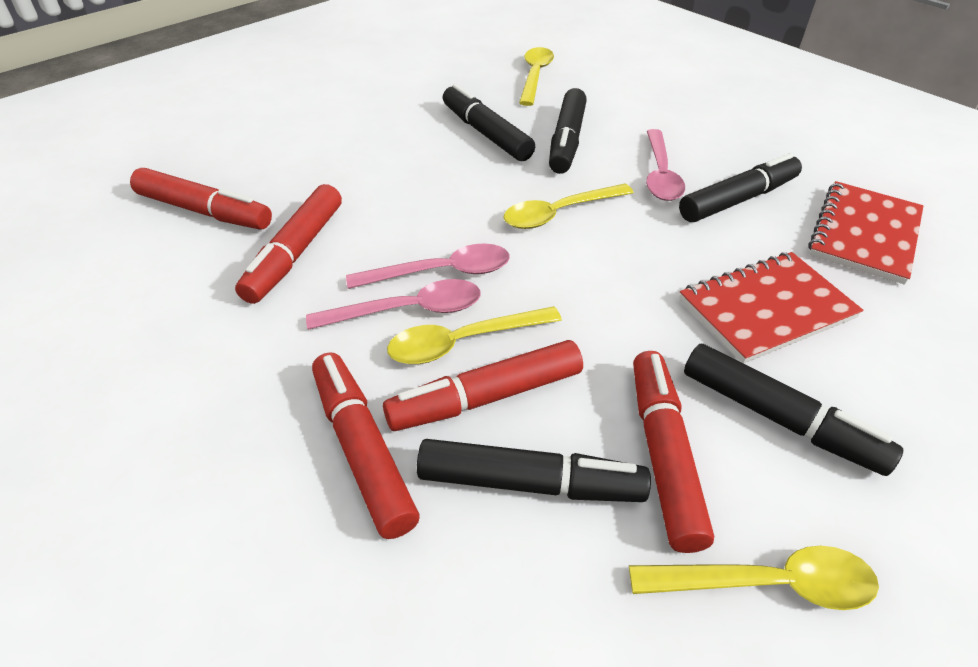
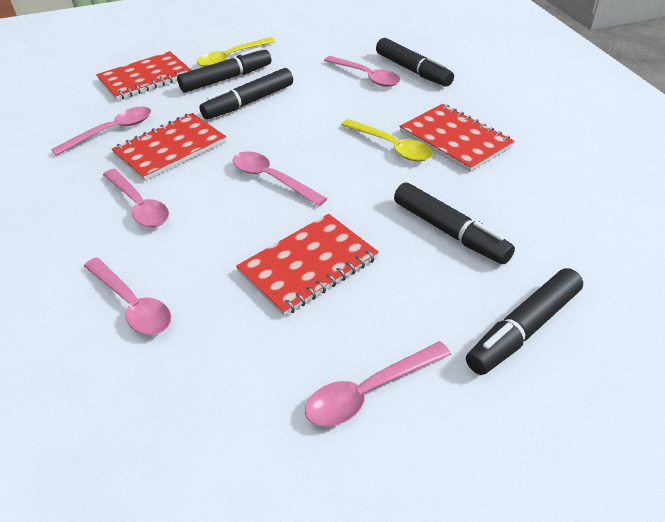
pink spoon: [306,279,481,330] [346,243,510,289] [646,129,685,201] = 3 -> [51,107,151,156] [84,257,171,335] [103,169,169,227] [232,151,327,206] [305,341,451,427] [324,56,400,87] = 6
red marker: [130,168,272,229] [235,184,342,304] [312,352,419,539] [383,340,583,431] [633,351,714,553] = 5 -> none = 0
red notebook: [679,252,864,364] [808,181,923,284] = 2 -> [96,51,192,101] [112,113,226,181] [236,214,379,316] [399,104,515,172] = 4
yellow spoon: [387,306,562,364] [503,184,634,229] [519,47,554,106] [629,546,879,610] = 4 -> [197,37,275,67] [341,119,433,162] = 2

